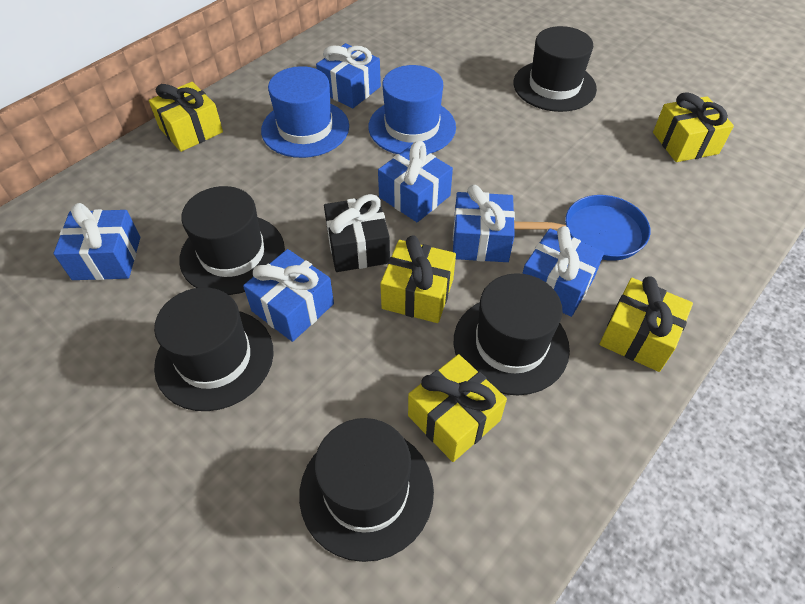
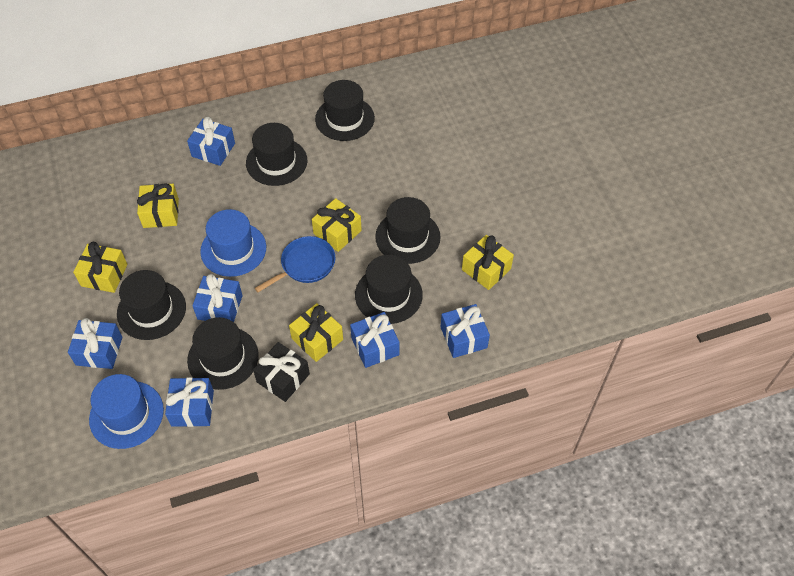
black hat: [154,287,274,411] [179,186,285,295] [299,418,434,562] [453,273,570,395] [513,26,597,112] = 5 -> [117,270,186,340] [187,317,259,390] [246,123,307,186] [315,80,375,141] [355,255,423,324] [375,197,441,264] = 6

